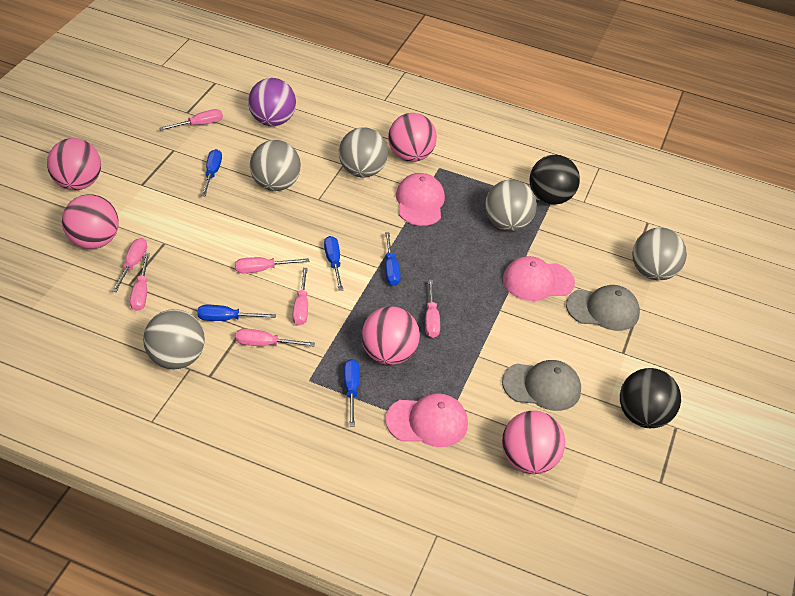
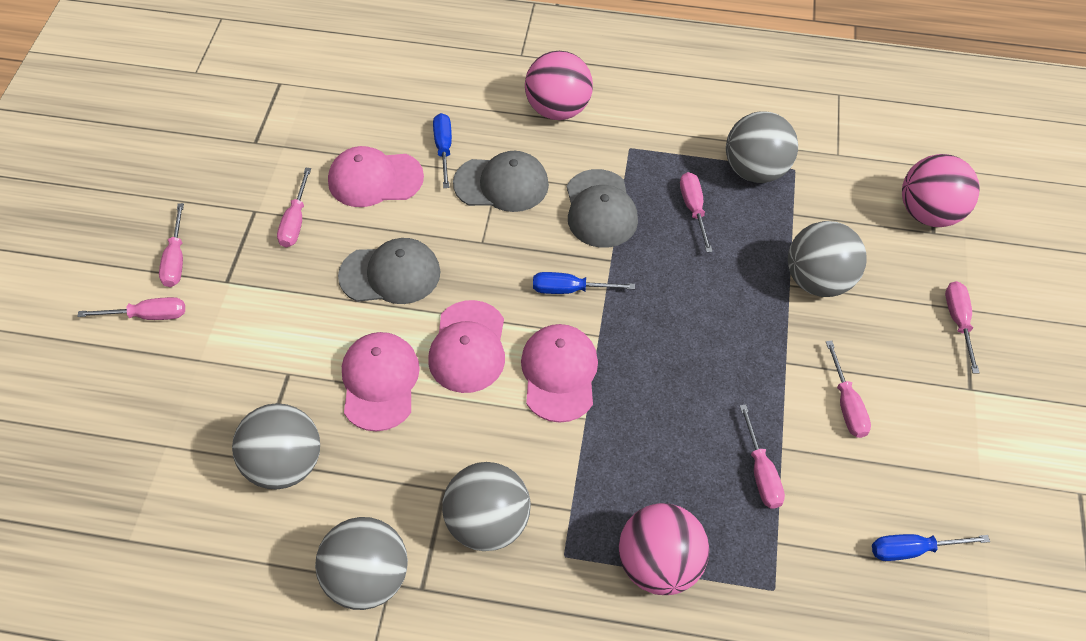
black ball: [529,155,580,205] [620,368,681,428] = 2 -> none = 0
blue screwdriver: [198,305,276,321] [201,149,222,196] [324,236,343,291] [344,359,360,426] [385,232,401,286] = 5 -> [433,113,452,188] [533,272,635,294] [872,534,990,561] = 3
grey cap: [502,360,581,411] [566,285,640,331] = 2 -> [338,238,440,304] [453,151,549,212] [567,169,638,248] = 3
pink ball: [47,138,101,190] [62,194,119,249] [361,306,420,365] [388,113,437,162] [502,411,565,474] = 5 -> [525,51,593,120] [619,503,709,595] [902,154,980,227] = 3
pink cap: [385,393,468,447] [396,173,445,226] [503,256,575,301] = 3 -> [328,146,424,207] [342,332,420,432] [428,300,505,393] [521,324,598,423] = 4
purple ball: [248,78,296,126] = 1 -> none = 0

